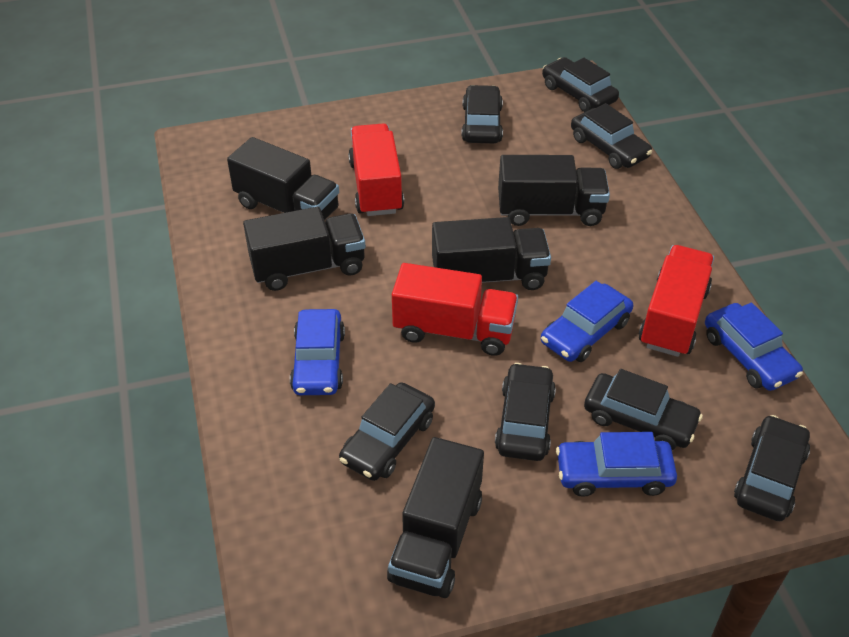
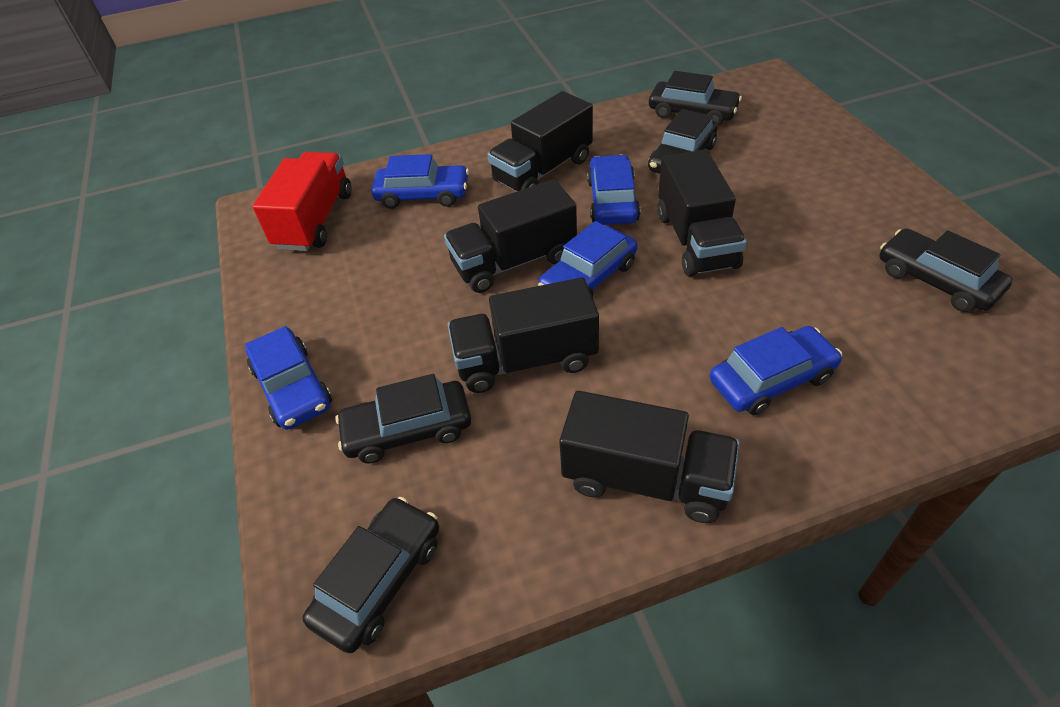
black car: [339,382,435,481] [461,85,503,144] [495,363,556,461] [542,57,619,112] [571,103,652,169] [584,369,703,450] [734,415,810,521] = 7 -> [302,497,439,653] [335,374,471,464] [648,109,718,174] [649,71,742,125] [879,228,1012,312] = 5
blue car: [290,309,345,395] [541,281,633,362] [556,432,677,497] [705,303,803,391] = 4 -> [245,326,332,430] [371,154,469,209] [538,221,638,297] [587,155,640,225] [709,326,842,415] = 5
red truck: [348,124,404,216] [392,263,518,356] [639,245,714,357] = 3 -> [253,152,351,251] = 1

